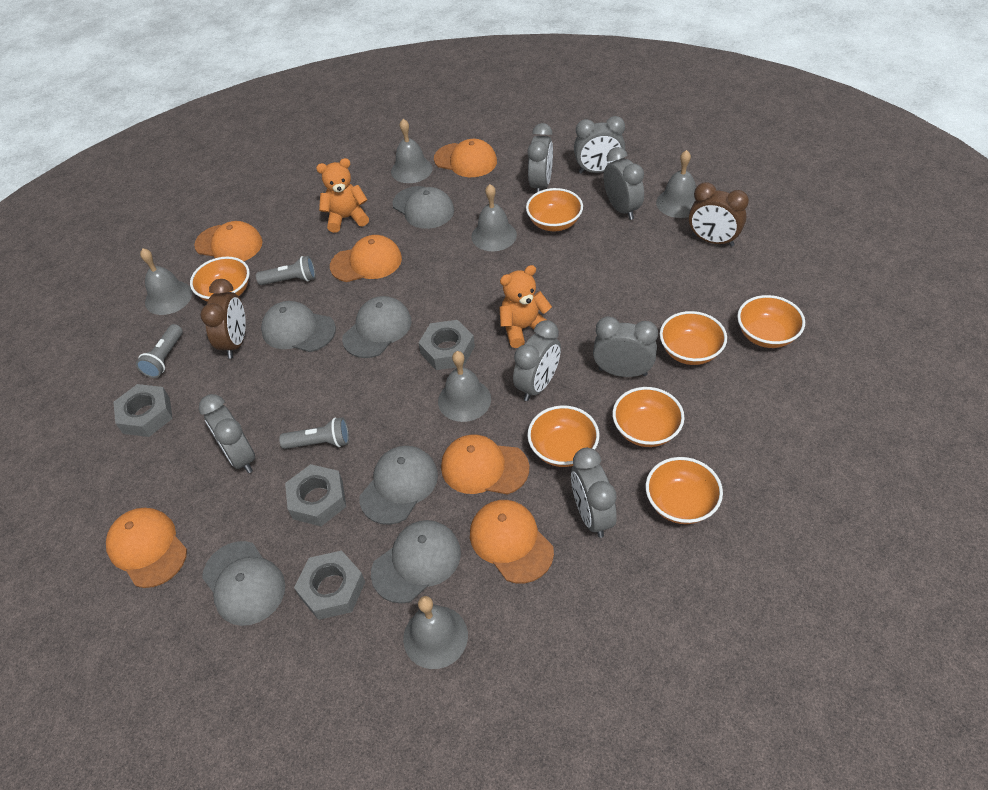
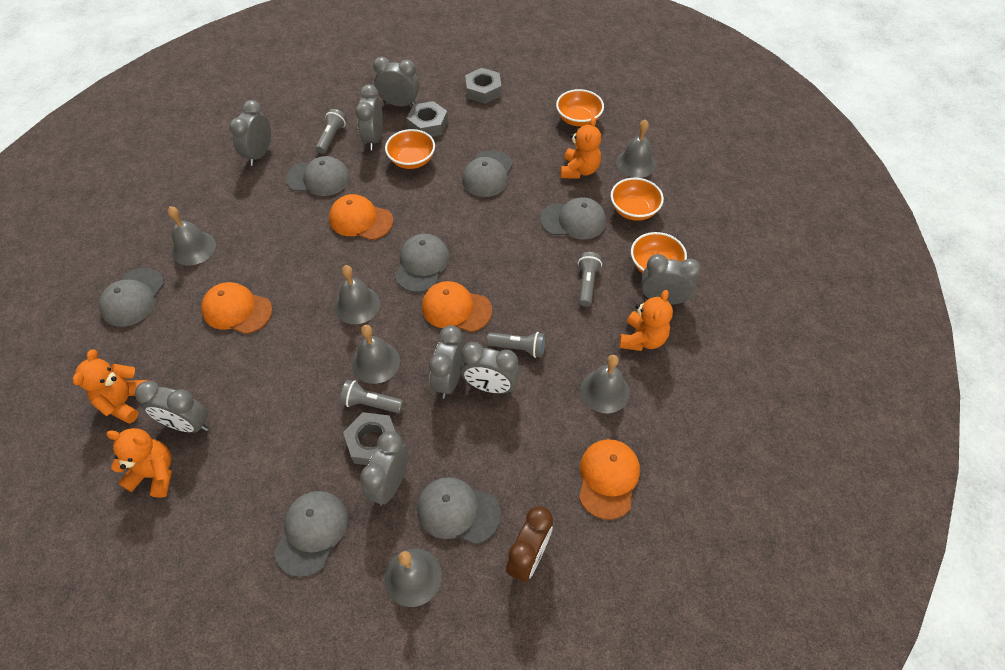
brown clock: [200,279,246,358] [689,182,749,246] = 2 -> [506,506,553,582] = 1
grey cap: [202,541,285,626] [261,301,336,352] [342,296,411,358] [360,446,438,525] [371,520,461,604] [392,186,454,229] = 6 -> [99,268,164,327] [274,491,348,577] [286,156,350,196] [395,234,450,293] [417,477,501,544] [462,150,513,197] [540,197,606,239] = 7
grey clock: [199,394,255,473] [513,320,561,401] [527,123,553,193] [571,448,617,538] [574,116,625,174] [593,316,658,377] [604,147,644,220] = 7 -> [135,381,208,433] [229,100,271,166] [355,84,383,150] [360,431,408,506] [373,57,419,106] [429,325,465,399] [461,342,520,394] [641,254,701,305] = 8
grey flashlight: [136,324,183,378] [256,256,315,285] [279,417,349,449] = 3 -> [316,109,347,154] [340,380,404,413] [487,332,545,358] [578,252,602,306] = 4
grey nut: [113,384,173,437] [285,464,346,526] [294,550,365,620] [419,320,475,370] = 4 -> [343,412,395,465] [407,101,448,137] [465,68,501,104] = 3
orange bowl: [190,257,250,302] [526,188,583,231] [527,405,599,467] [612,387,685,447] [646,457,723,524] [660,311,727,365] [737,295,805,348] = 7 -> [385,129,435,169] [556,89,604,126] [611,178,664,221] [631,232,687,274] = 4
orange cap: [106,507,187,588] [194,221,263,261] [330,235,402,282] [434,139,497,177] [441,434,529,495] [470,500,554,583] = 6 -> [201,282,273,334] [329,194,393,240] [422,281,492,332] [579,439,640,520] = 4
orange teddy bear: [316,158,369,233] [499,265,552,348] = 2 -> [73,349,149,423] [106,428,172,498] [561,117,601,179] [619,290,673,351] = 4

